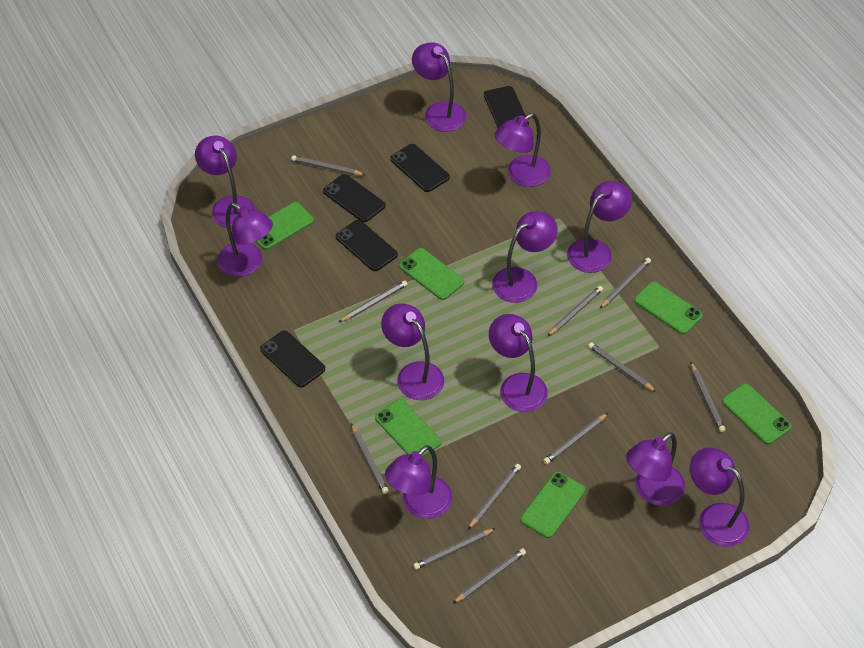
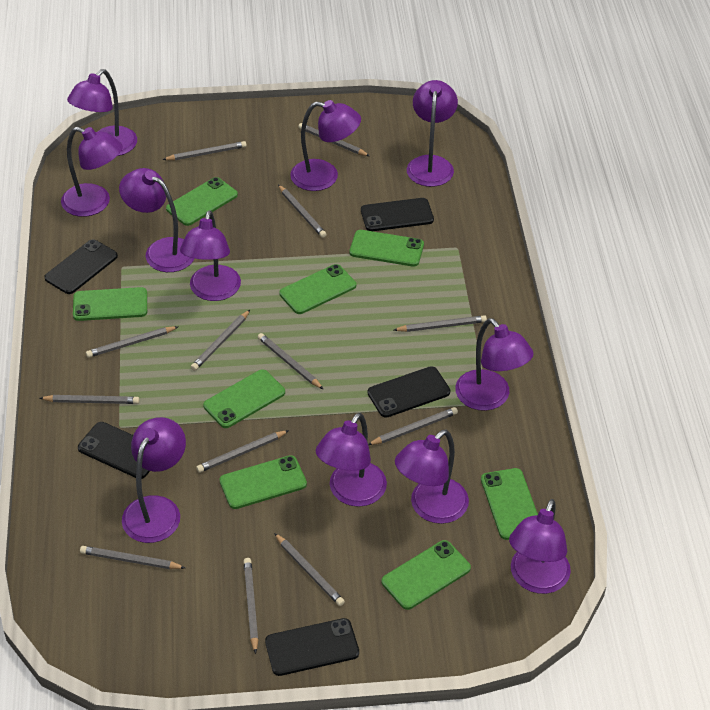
green phone: [256,202,314,250] [375,399,441,458] [399,248,464,300] [520,472,585,538] [634,281,703,334] [722,383,792,445] = 6 -> [73,287,147,321] [166,177,238,226] [203,369,285,428] [220,455,307,509] [279,264,356,314] [349,230,424,266] [381,540,471,610] [481,468,538,540] = 8
grey pencil: [291,155,365,175] [339,281,407,322] [351,423,389,494] [413,528,496,570] [452,548,526,604] [468,464,521,529] [543,413,608,464] [548,286,603,336] [588,342,656,392] [600,258,651,308] [690,362,726,432] = 11 -> [40,395,139,404] [80,546,185,569] [86,326,179,358] [162,141,247,160] [191,310,250,371] [196,430,289,473] [243,558,259,654] [258,333,324,390] [274,533,345,606] [278,185,327,238] [298,123,370,156] [368,407,458,445] [394,315,487,332] = 13

